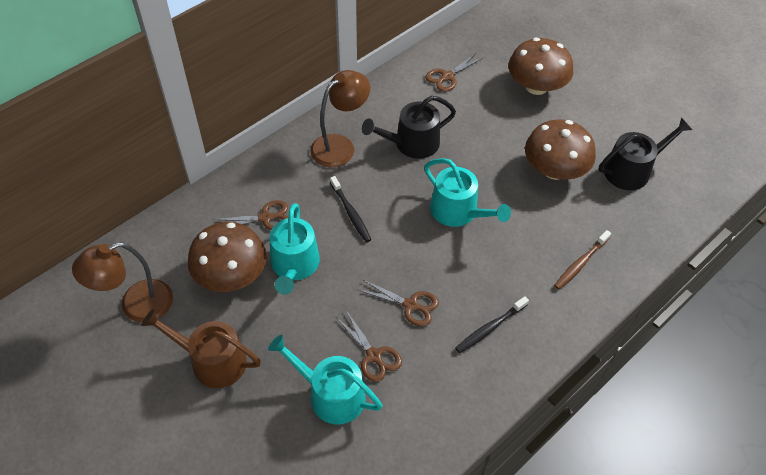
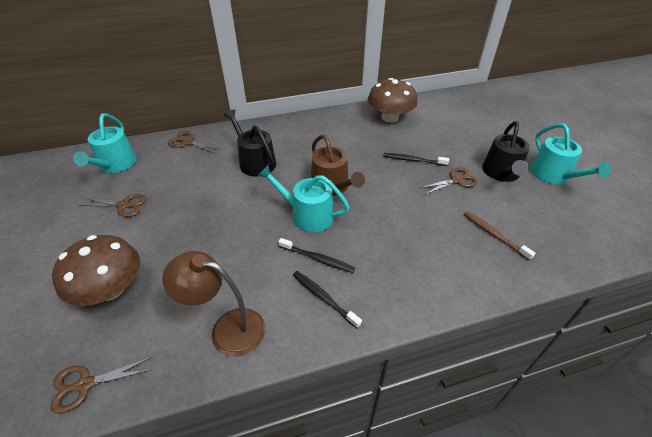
black toothbrush: [330,176,371,242] [455,296,529,353] = 2 -> [278,238,355,273] [293,271,362,329] [383,153,449,166] = 3
brown lamp: [72,242,173,323] [310,70,370,167] = 2 -> [162,251,265,357] = 1
brown mushroom: [188,222,267,292] [508,38,573,95] [525,119,596,180] = 3 -> [52,235,140,306] [368,78,418,123] = 2

